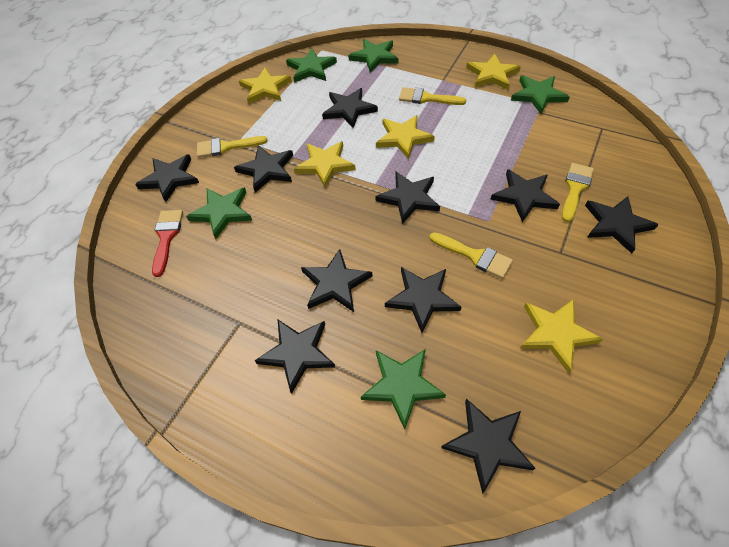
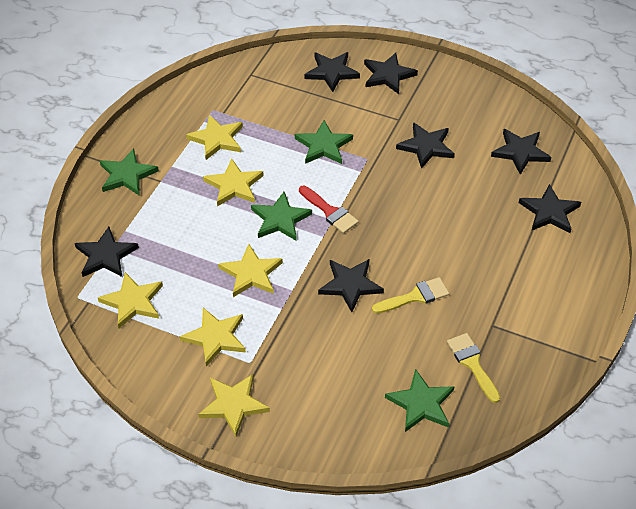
black star: [135,154,199,202] [234,145,293,193] [255,320,335,394] [301,249,372,312] [322,88,378,128] [375,172,440,224] [385,267,461,333] [441,399,535,494] [490,169,560,222] [585,196,659,254] = 10 -> [75,227,139,277] [304,52,360,92] [318,259,384,312] [364,53,418,94] [396,122,455,169] [491,129,551,175] [519,184,581,233] = 7
green star: [186,187,253,239] [286,48,337,83] [348,39,398,73] [361,349,446,429] [511,75,570,114] = 5 -> [100,149,159,195] [251,192,312,241] [295,120,353,164] [385,369,455,432] = 4
yellow brush: [197,136,268,158] [399,87,466,105] [429,232,513,279] [562,163,594,222] = 4 -> [372,277,449,314] [447,333,500,403] = 2
yellow star: [239,68,292,104] [294,141,356,188] [376,115,435,159] [467,54,521,90] [520,299,603,373] = 5 -> [98,272,163,328] [180,308,246,367] [186,115,243,160] [198,374,270,437] [203,159,264,206] [218,244,283,297] = 6

